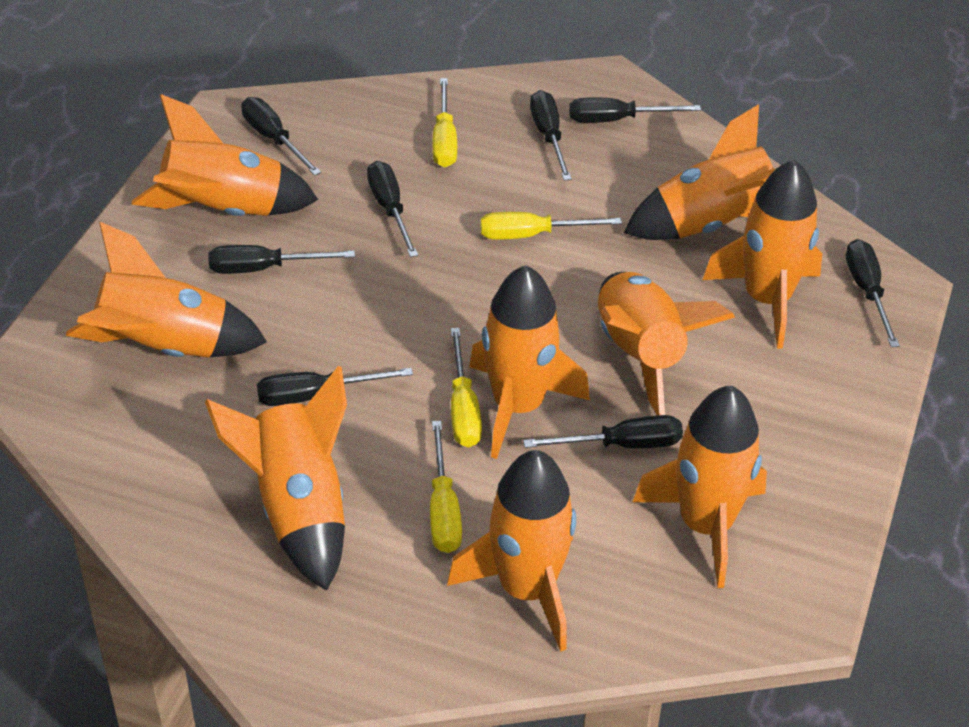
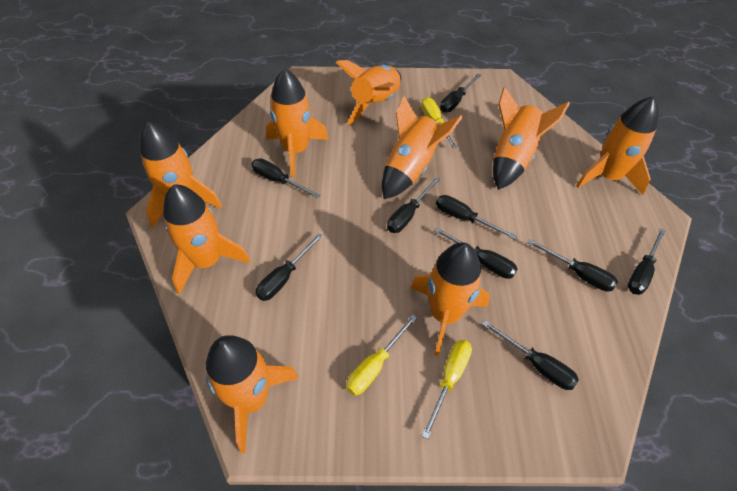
black screwdriver: [208,245,355,274] [241,97,321,176] [257,368,413,406] [367,161,418,257] [523,415,683,449] [530,90,572,181] [569,98,701,123] [846,239,900,347] = 8 -> [251,158,320,199] [255,234,323,301] [387,177,440,233] [434,228,517,279] [436,195,517,240] [440,74,481,112] [482,320,579,390] [527,239,618,291] [628,228,666,295] = 9
yellow screwdriver: [430,421,462,553] [432,78,457,167] [451,328,482,447] [480,212,622,240] = 4 -> [346,315,417,396] [421,97,457,148] [422,340,472,439] = 3

